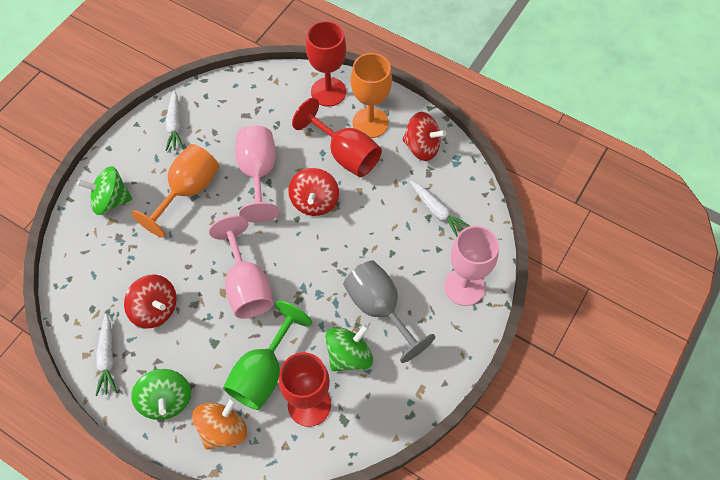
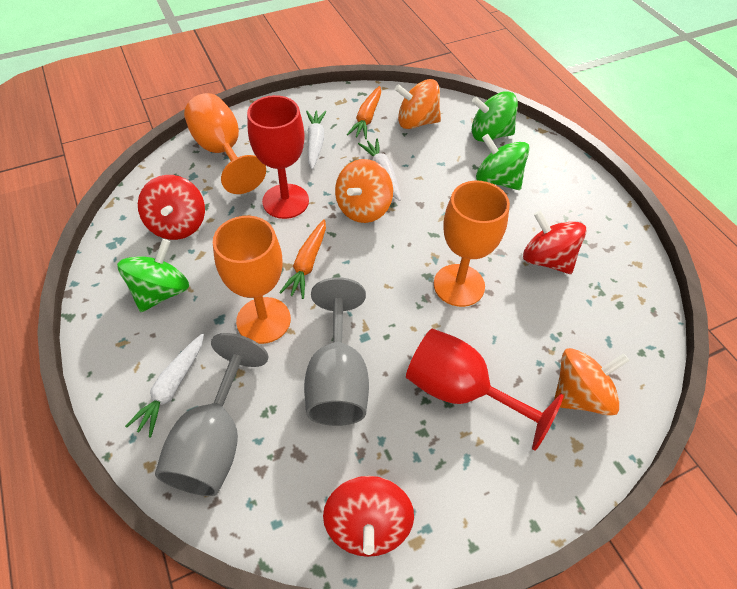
green goblet: [223,301,312,410] = 1 -> none = 0
grey goblet: [343,261,435,363] = 1 -> [155,333,269,496] [304,277,369,426] = 2
orange carrot: none = 0 -> [279,219,326,299] [347,86,381,139] = 2
orange goblet: [132,144,219,238] [351,53,392,138] = 2 -> [184,93,266,194] [213,216,291,344] [434,181,510,307] = 3
orange spinning top: [192,397,247,450] = 1 -> [335,159,393,223] [395,79,441,129] [554,348,630,416] = 3
pink goblet: [209,216,274,319] [235,125,279,223] [444,226,499,306] = 3 -> none = 0
red goblet: [279,352,331,427] [292,98,382,177] [306,21,346,107] = 3 -> [247,95,309,219] [406,328,564,451] = 2

